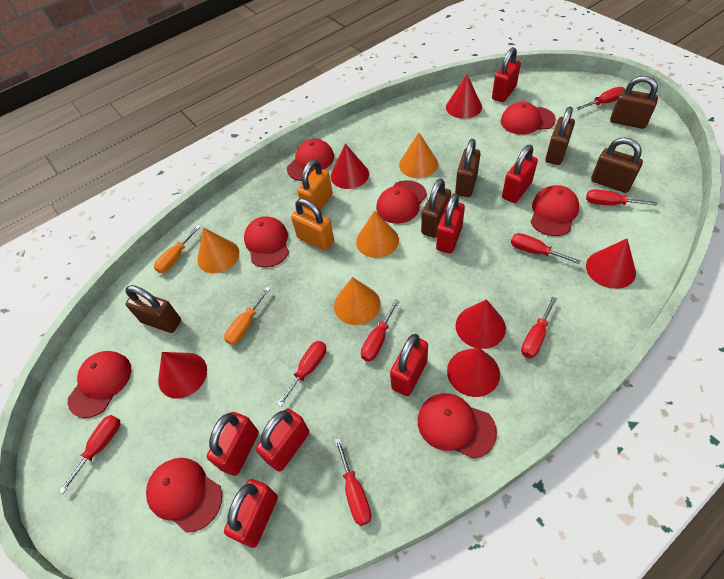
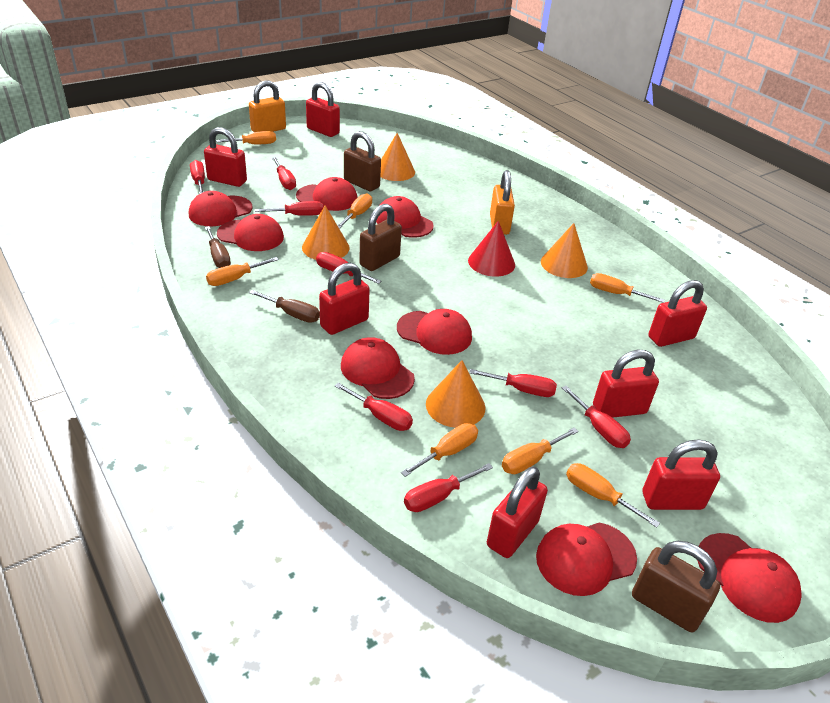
brown padlock: [125,285,181,333] [421,178,451,238] [455,139,481,197] [545,107,575,165] [591,137,643,193] [610,76,658,129] = 6 -> [344,131,381,191] [359,204,402,271] [632,541,720,632] = 3
brown screwdriver: none = 0 -> [205,226,231,268] [249,290,320,323] = 2
orange screwdriver: [154,225,200,273] [224,287,271,345] = 2 -> [206,257,279,286] [216,131,276,144] [337,193,372,229] [401,423,478,477] [502,427,579,474] [566,463,660,528] [590,273,664,303] = 7
red cone: [158,352,207,399] [331,144,369,189] [446,75,482,119] [447,348,500,397] [456,299,506,349] [586,239,636,289] = 6 -> [468,221,515,277] = 1

